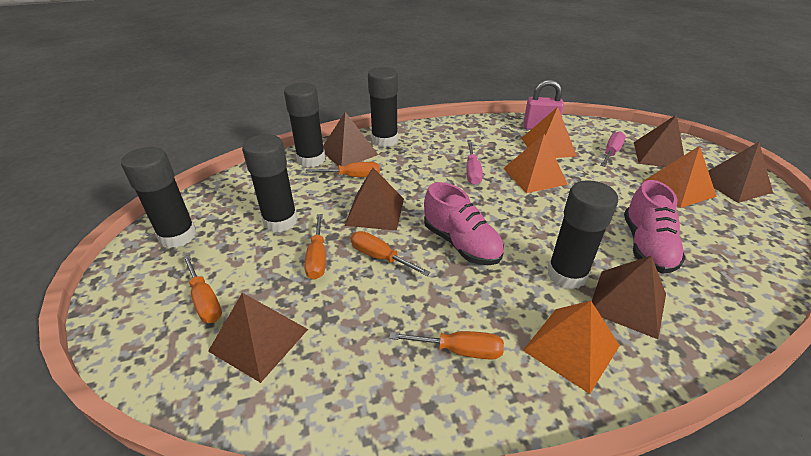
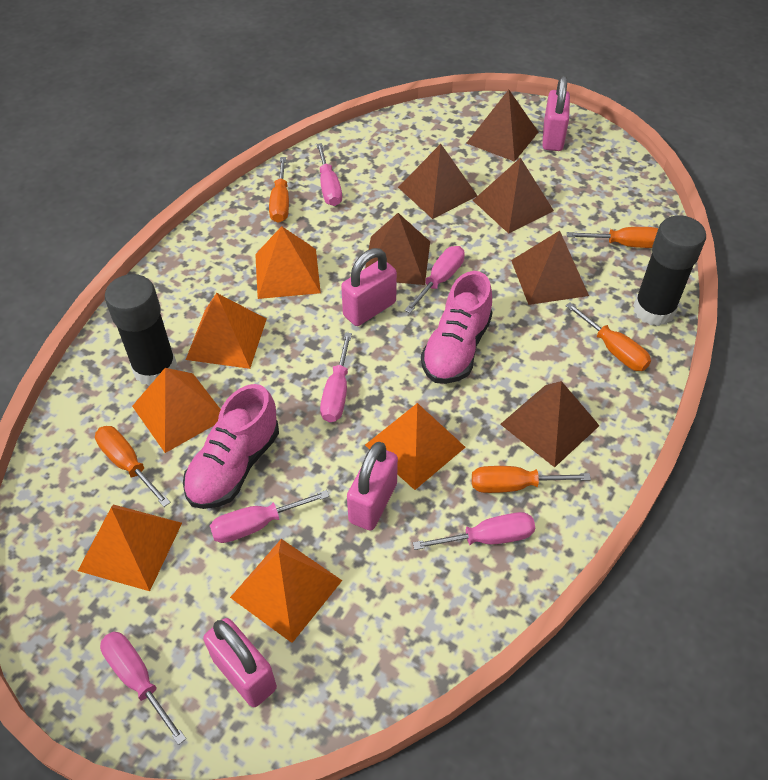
black glue stick: [121,147,197,248] [242,134,298,232] [284,83,325,168] [368,67,398,147] [547,180,618,290] = 5 -> [105,274,177,386] [633,215,706,326] = 2
orange pyramid: [503,134,568,193] [521,107,577,158] [523,301,620,394] [642,146,717,208] = 4 -> [78,504,182,591] [132,368,221,453] [186,293,267,369] [230,539,342,643] [255,226,321,299] [365,403,466,490] = 6
pink padlock: [523,80,564,130] = 1 -> [203,618,277,707] [341,248,397,326] [347,442,398,531] [542,75,570,151] = 4
pink screwdriver: [466,142,483,185] [600,131,626,167] = 2 -> [100,632,186,745] [210,490,329,543] [316,143,342,206] [320,332,352,422] [405,246,465,313] [413,512,535,550] = 6

